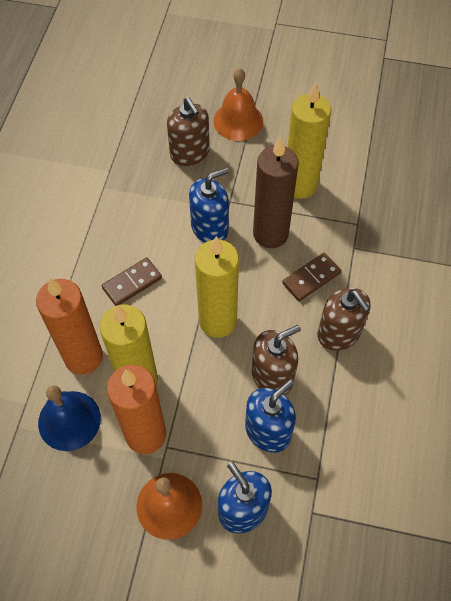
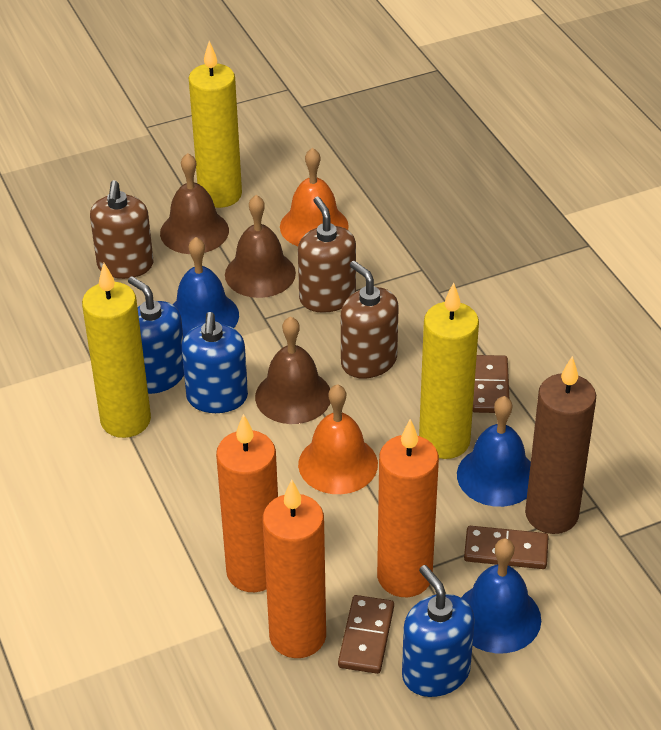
blue bell: [38,385,101,451] = 1 -> [172,237,239,338] [457,396,531,507] [461,538,541,653] = 3
brown bell: none = 0 -> [160,153,229,254] [225,195,296,298] [255,316,330,424] = 3
brown domino: [102,257,162,306] [282,253,341,301] = 2 -> [338,595,394,674] [464,526,549,569] [473,355,509,413] = 3
orange candle: [36,278,103,374] [107,365,166,454] = 2 -> [216,414,278,592] [262,479,326,658] [377,419,439,597] = 3

